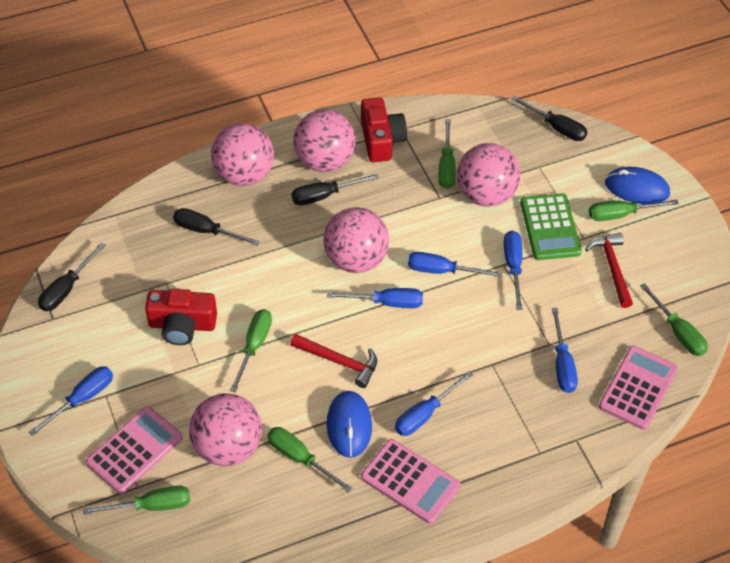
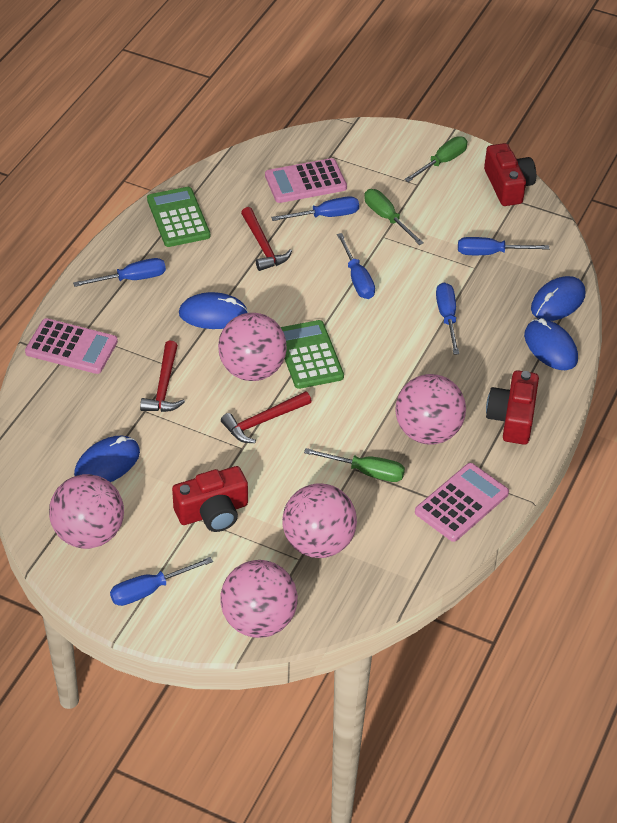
black screwdriver: [38,242,106,311] [173,208,260,246] [292,174,379,205] [511,96,587,141] = 4 -> none = 0
blue mouse: [327,391,372,458] [605,167,670,204] = 2 -> [74,436,140,482] [179,292,248,329] [524,318,578,370] [531,276,585,321] = 4
green calculator: [520,193,582,260] = 1 -> [147,187,210,247] [281,320,344,389] = 2
green screwdriver: [83,486,190,515] [230,309,272,393] [268,427,352,493] [439,119,456,189] [589,200,679,221] [640,283,708,356] = 6 -> [304,448,405,482] [364,189,424,245] [404,137,468,182] = 3
red camera: [145,289,217,345] [361,97,407,162] = 2 -> [172,466,248,532] [484,143,536,206] [486,370,539,445] = 3
red hammer: [290,334,377,388] [585,233,633,308] = 2 -> [140,341,185,412] [221,391,312,443] [241,207,292,271] = 3

